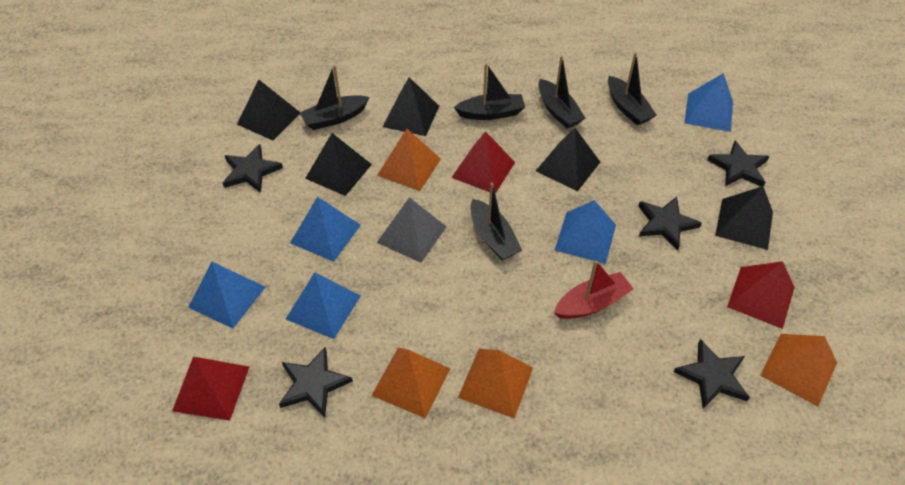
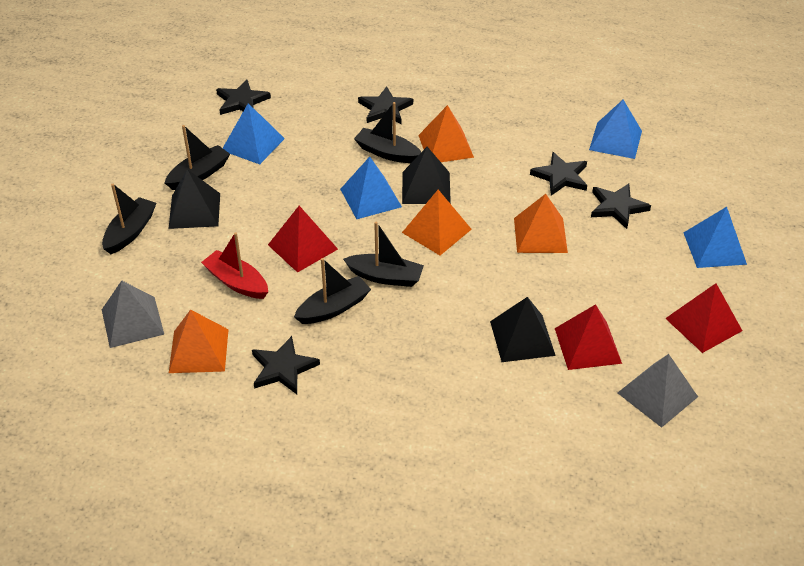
black pyramid: [237,79,300,140] [305,133,372,196] [383,77,439,136] [536,128,600,191] [715,186,773,250] = 5 -> [169,169,220,229] [402,147,451,204] [490,297,556,362] = 3
blue pyramid: [188,262,265,329] [286,272,361,339] [290,196,361,262] [555,200,616,264] [684,73,733,132] = 5 -> [223,103,285,164] [340,157,402,219] [589,100,642,159] [683,207,747,268] = 4
grey pyramid: [377,197,447,263] = 1 -> [102,280,164,348] [618,354,698,428] = 2

